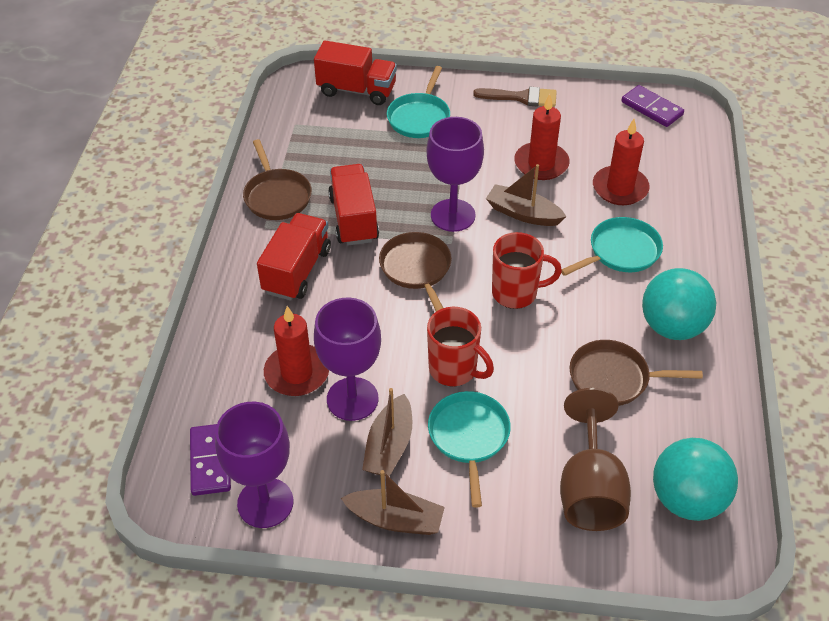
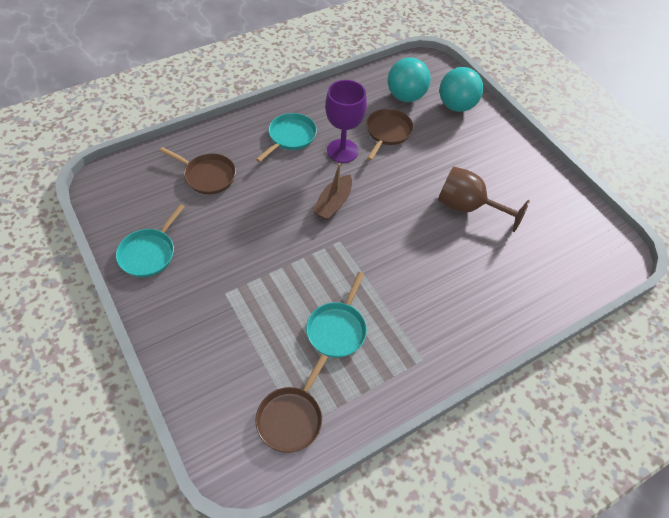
brown boat: [341,470,445,535] [362,388,412,477] [486,164,567,226] = 3 -> [312,163,352,221] = 1
brown brush: [473,87,557,107] = 1 -> none = 0
purple domino: [190,424,231,496] [621,85,684,127] = 2 -> none = 0
purple goblet: [215,402,294,528] [314,297,381,421] [426,117,484,232] = 3 -> [325,80,367,163] = 1
red candle: [264,306,329,396] [514,94,570,180] [593,119,650,205] = 3 -> none = 0
red mug: [427,307,494,386] [492,232,562,309] = 2 -> none = 0
red truck: [257,213,331,300] [314,41,397,105] [328,164,379,245] = 3 -> none = 0

